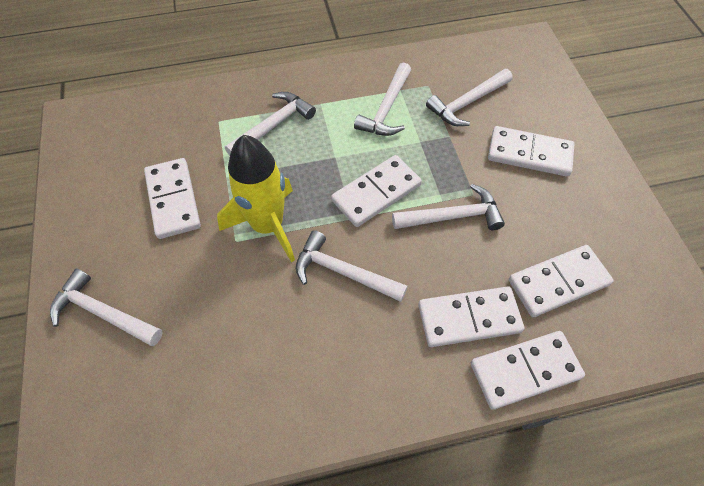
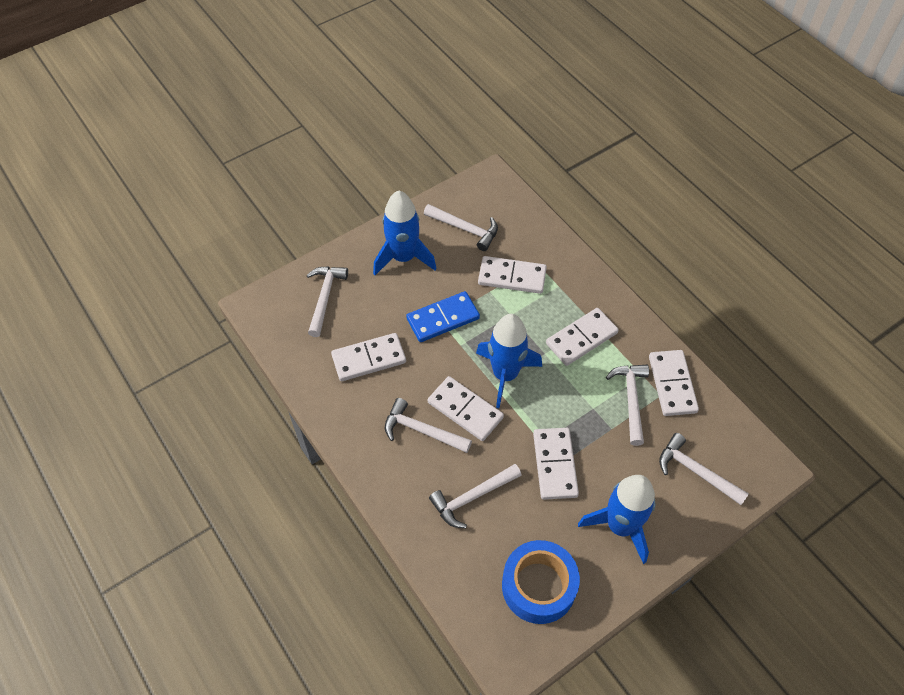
blue domino: none = 0 -> [406,291,480,342] = 1
blue rocket: none = 0 -> [373,191,437,275] [476,314,542,408] [578,475,655,564] = 3
blue tape: none = 0 -> [502,540,580,624] = 1
yellow rocket: [217,135,295,262] = 1 -> none = 0

